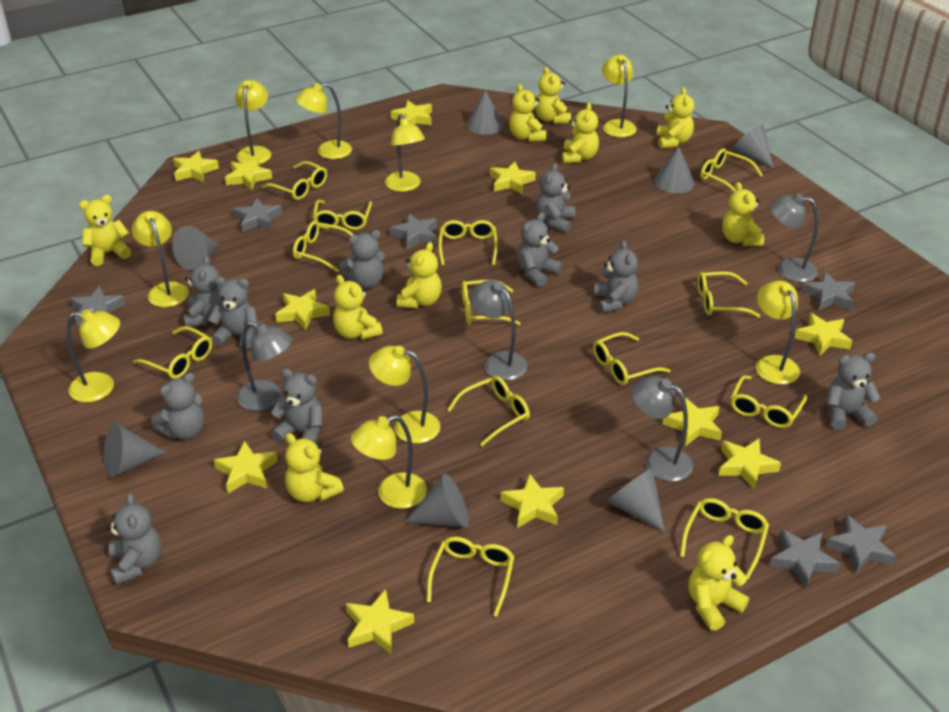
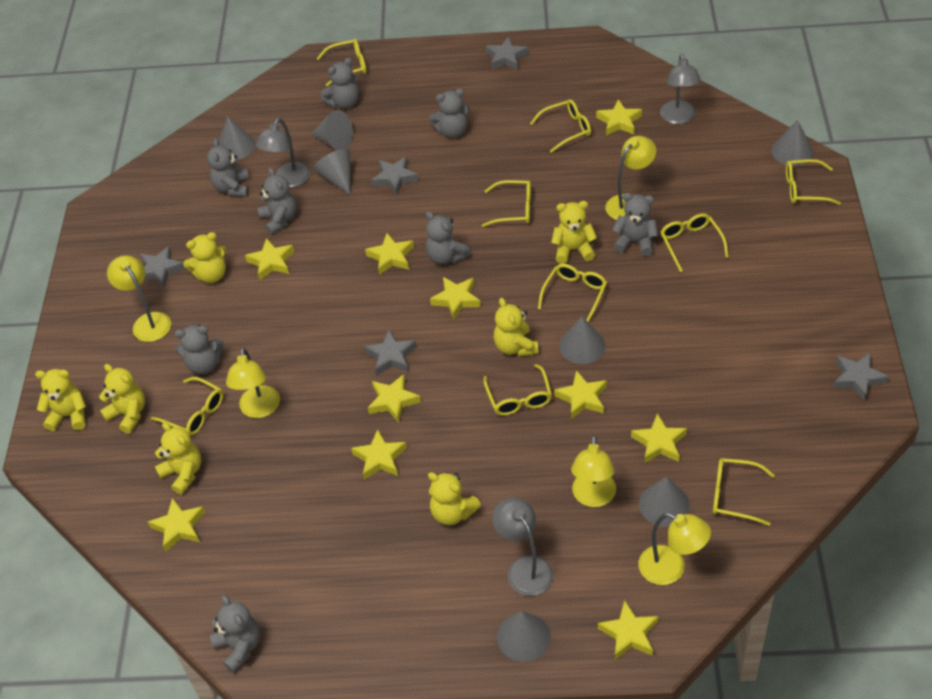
grey lamp: [237,321,292,411] [470,280,528,381] [632,376,693,482] [770,194,818,282] = 4 -> [256,118,310,187] [492,497,554,596] [660,54,701,124] = 3
grey star: [70,286,126,326] [233,198,282,232] [390,214,437,249] [769,529,840,588] [802,272,855,310] [825,514,896,573] = 6 -> [140,246,185,288] [364,330,417,376] [371,156,419,195] [485,37,529,70] [833,353,889,401] = 5
grey teddy bear: [107,493,162,585] [151,373,204,440] [184,255,223,327] [208,276,258,349] [271,369,323,444] [340,230,386,289] [517,212,562,287] [536,163,575,233] [594,240,638,313] [827,352,880,430] = 10 -> [175,324,224,374] [207,138,249,197] [210,595,260,673] [258,168,296,235] [321,58,359,109] [426,211,471,265] [429,88,470,138] [612,193,658,256] = 8
yellow glasses: [133,326,212,379] [261,161,327,200] [293,221,354,273] [313,200,372,230] [427,536,515,617] [438,220,498,266] [447,376,530,446] [462,280,521,325] [593,332,671,385] [680,498,769,579] [698,271,760,317] [700,148,763,192] [730,375,807,428] = 13 -> [151,377,223,435] [317,39,367,86] [482,180,531,227] [483,364,552,416] [530,99,591,153] [538,264,607,323] [660,213,729,272] [713,458,775,526] [786,159,841,205] = 9
yellow lamp: [66,309,120,402] [132,211,189,307] [235,80,271,164] [296,83,352,159] [351,415,427,509] [369,346,440,444] [385,114,425,192] [602,55,637,137] [756,281,800,384] = 9 -> [107,255,171,342] [226,347,280,418] [571,435,616,507] [605,136,656,220] [639,513,711,585] = 5
yellow star: [173,151,219,182] [214,441,277,493] [225,158,272,191] [276,289,330,331] [346,589,414,654] [391,100,432,125] [490,162,536,194] [501,473,564,528] [662,397,722,446] [719,438,781,490] [794,313,852,356] = 11 -> [148,498,205,552] [245,238,294,280] [351,429,407,480] [365,233,414,275] [368,374,421,423] [430,277,481,320] [554,370,607,419] [596,99,642,136] [598,600,659,660] [631,413,687,463] = 10
yellow teddy bear: [79,195,131,266] [285,433,344,502] [333,275,383,340] [397,242,442,309] [509,84,546,142] [535,67,571,124] [562,103,599,163] [657,87,694,149] [689,535,749,631] [722,182,764,246] = 10 -> [35,369,86,431] [99,364,145,434] [155,422,201,495] [183,232,227,283] [428,472,481,525] [494,298,539,357] [551,201,597,264] = 7

